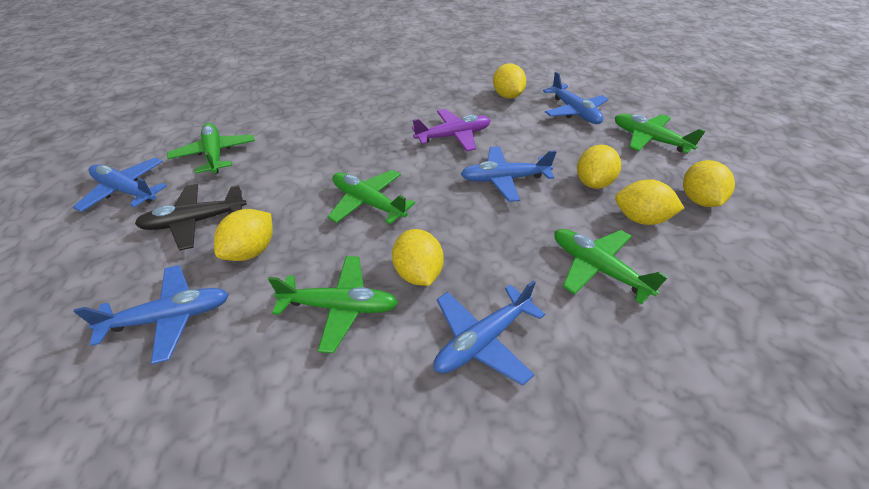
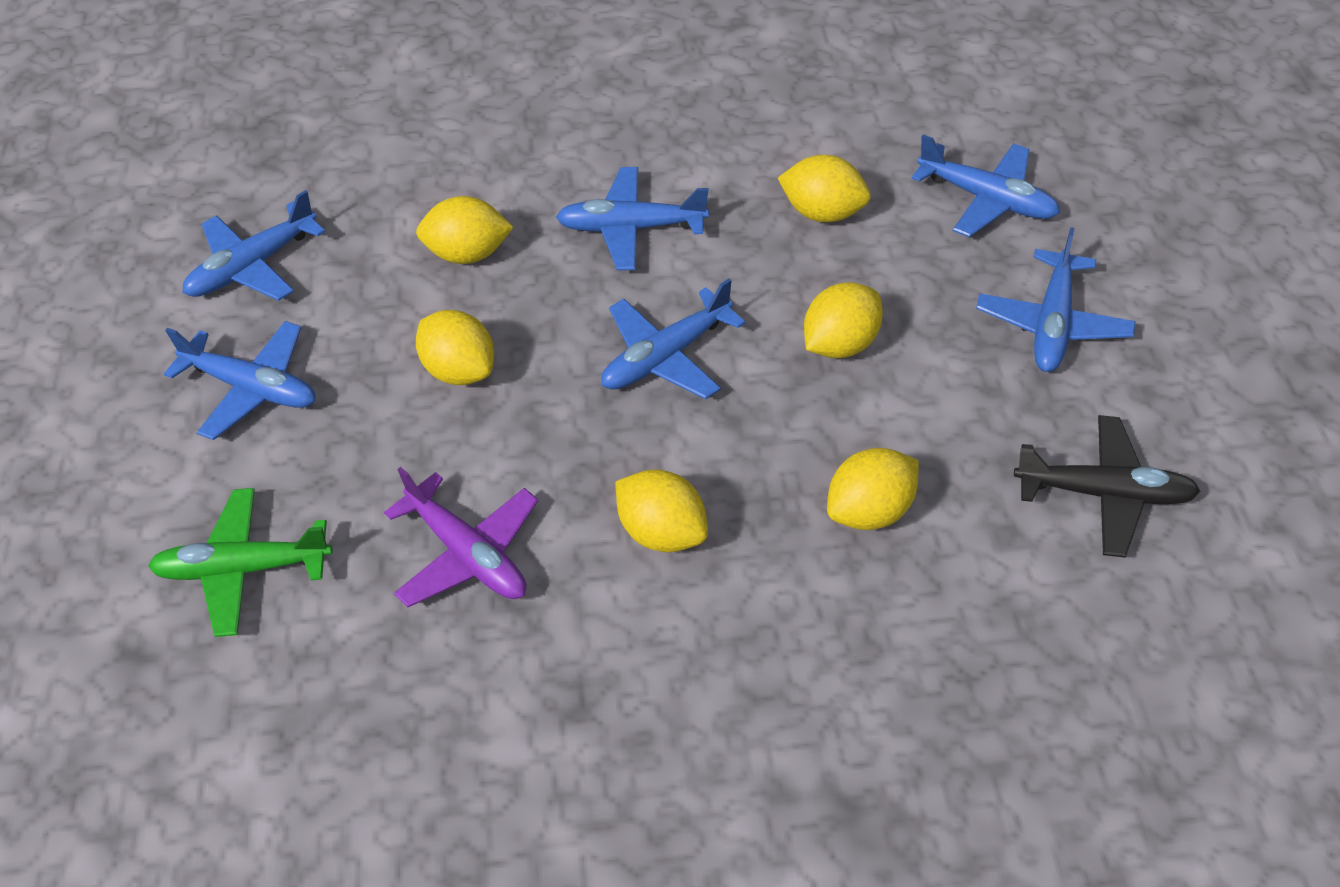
blue plane: [73,158,167,212] [74,265,229,364] [434,280,545,386] [461,146,556,202] [543,72,608,124] = 5 -> [164,321,316,440] [183,190,326,301] [556,167,709,270] [601,279,746,399] [911,134,1060,237] [976,227,1136,372] = 6
green plane: [167,123,255,174] [268,256,398,353] [328,170,415,224] [554,229,668,304] [615,114,705,154] = 5 -> [148,488,332,637] = 1

